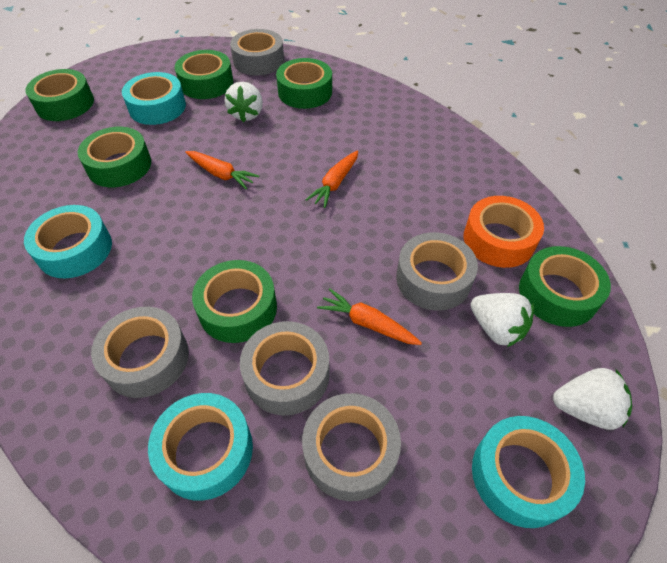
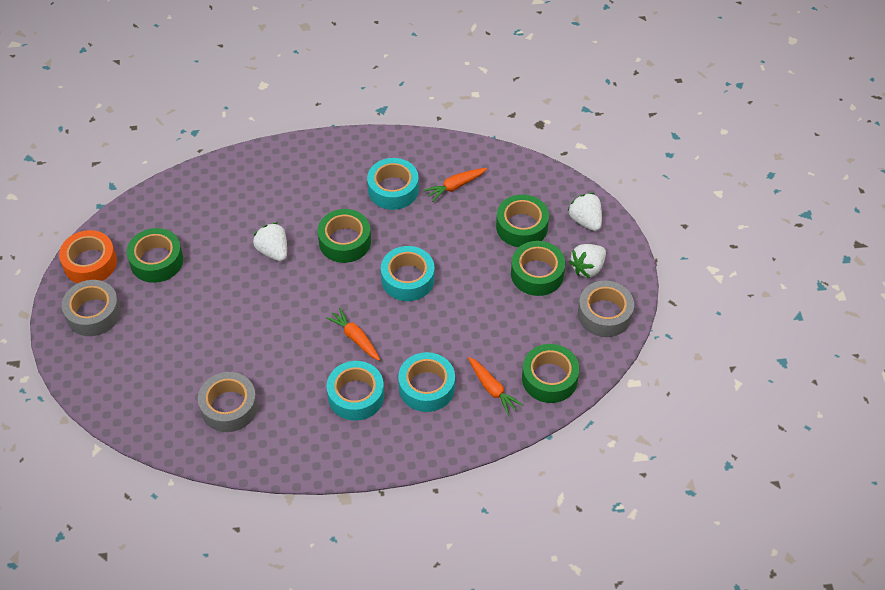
green tape: [25,69,94,121] [78,127,151,187] [175,50,233,99] [192,260,277,343] [276,58,332,109] [519,246,611,327] = 6 -> [127,228,183,283] [318,209,371,263] [496,194,549,247] [511,241,565,296] [522,344,579,403] = 5
grey tape: [91,307,189,398] [230,29,284,75] [240,321,330,415] [302,393,401,501] [396,232,478,311] = 5 -> [62,280,121,336] [198,372,258,432] [578,281,634,337] = 3

